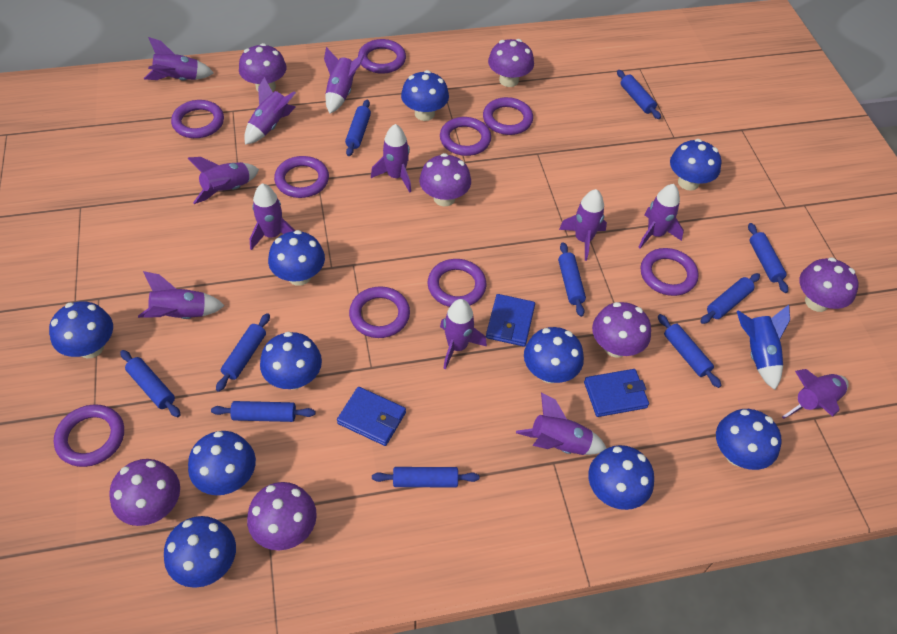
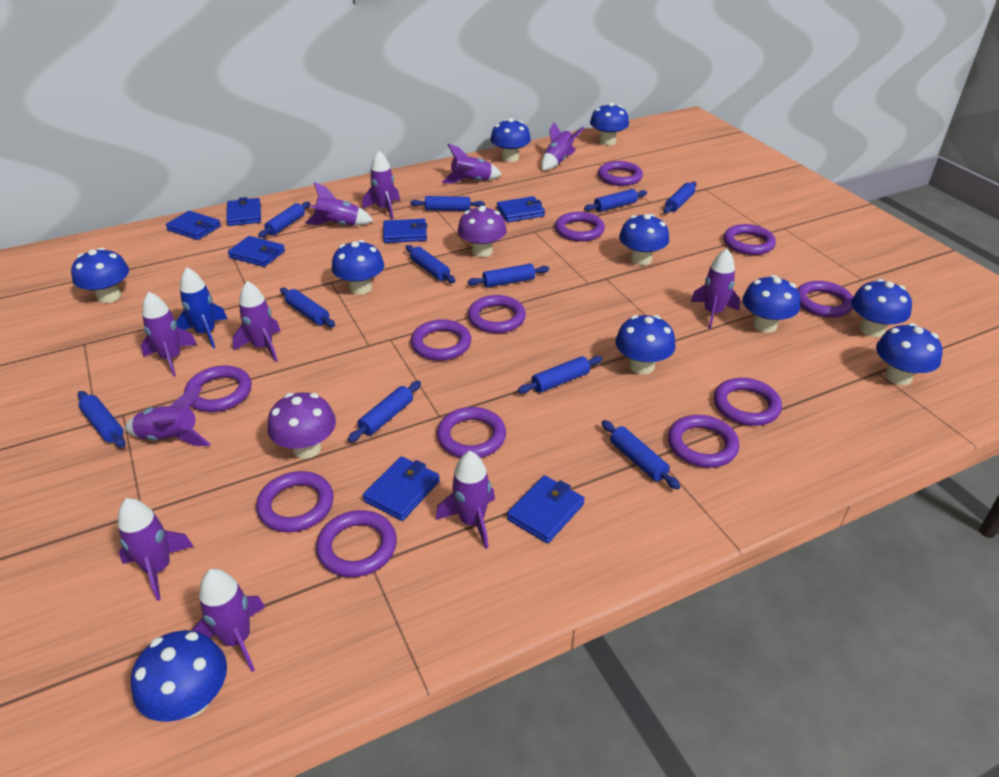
blue rolling pin: [120,350,180,417] [211,401,315,422] [216,313,270,392] [345,99,371,156] [372,467,479,487] [558,242,586,317] [617,70,661,119] [658,314,721,388] [700,273,760,324] [748,223,788,293] = 10 -> [78,391,126,448] [258,202,310,238] [280,288,335,327] [348,381,421,442] [406,245,455,283] [410,196,485,211] [467,264,549,288] [518,356,602,394] [584,189,647,212] [601,420,680,490] [664,182,697,213] = 11
blue wallet: [337,387,406,446] [486,294,535,347] [584,369,649,417] = 3 -> [166,211,221,240] [226,197,261,226] [228,236,285,267] [363,456,440,521] [383,219,427,243] [497,196,545,222] [507,475,585,543] = 7
purple mushroom: [109,459,180,526] [239,43,286,92] [247,482,317,551] [419,153,471,206] [488,39,534,87] [592,302,651,358] [799,257,859,312] = 7 -> [267,392,336,459] [458,206,507,257] = 2
purple ring: [54,404,124,467] [171,100,224,138] [274,156,329,198] [349,286,410,338] [358,39,406,74] [428,259,486,307] [440,117,491,156] [483,97,533,135] [641,248,699,296] = 9 -> [184,366,252,412] [256,471,334,532] [316,510,397,577] [411,319,471,361] [437,407,506,458] [468,295,526,333] [555,212,605,242] [598,161,643,186] [668,415,739,468] [714,378,782,426] [723,224,776,255] [797,281,853,318] = 12
purple rocket: [138,271,225,319] [144,37,214,80] [187,157,259,204] [244,77,296,145] [250,183,295,250] [324,47,366,114] [371,124,411,193] [440,299,487,370] [516,392,607,455] [559,189,607,261] [638,184,684,248] [782,369,849,419] = 12 -> [118,498,194,601] [125,387,211,446] [141,292,197,376] [192,569,265,672] [232,281,281,362] [305,182,373,226] [362,151,400,219] [436,451,495,549] [442,144,502,184] [541,122,584,170] [691,248,740,329] = 11

